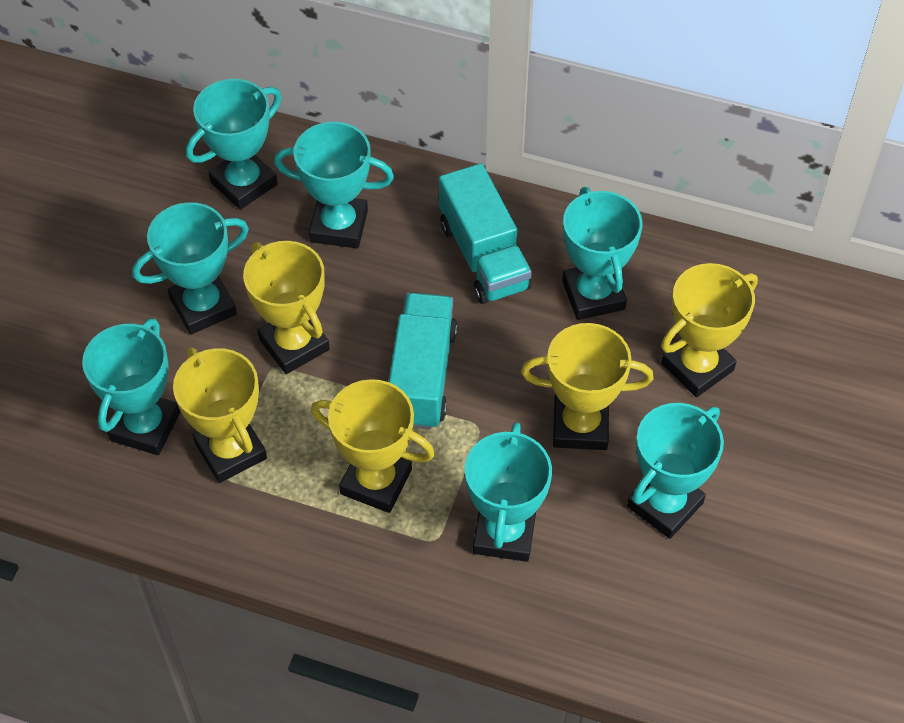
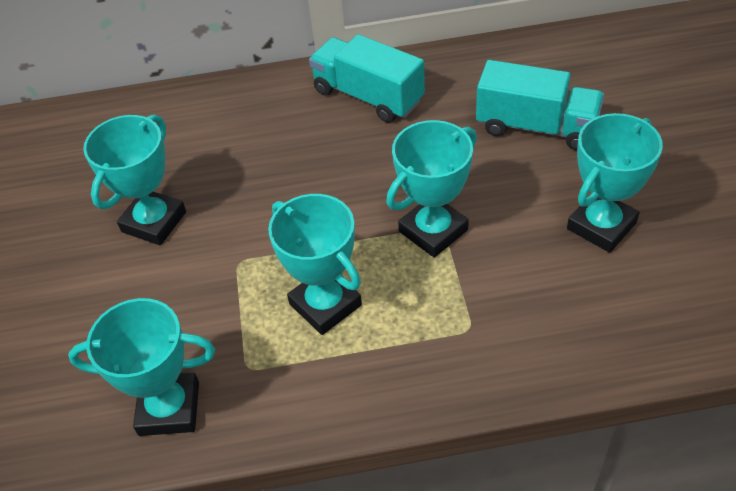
turquoise trophy: [82,318,180,455] [132,202,249,335] [186,79,282,210] [274,122,394,248] [465,422,552,562] [562,187,642,320] [627,403,724,539] = 7 -> [68,298,215,436] [83,114,186,245] [268,194,362,335] [386,120,477,258] [567,113,663,253] = 5
yellow trophy: [173,348,267,483] [243,241,330,374] [311,379,435,513] [521,323,654,450] [661,263,758,397] = 5 -> none = 0

